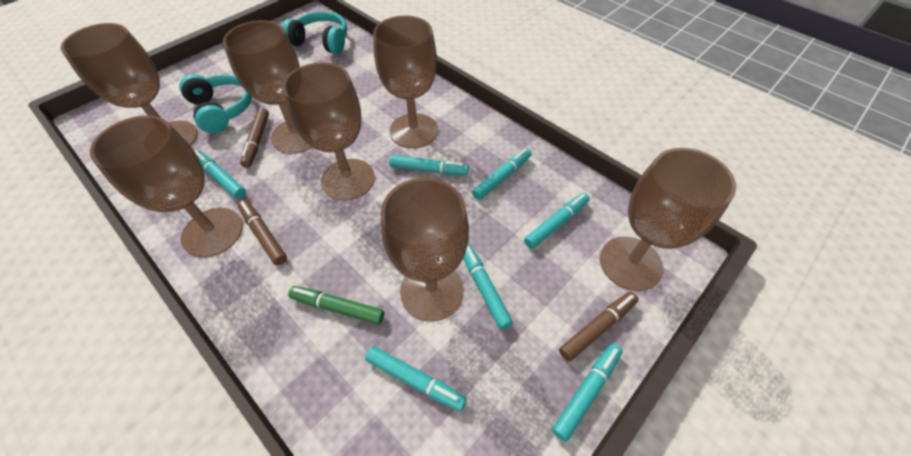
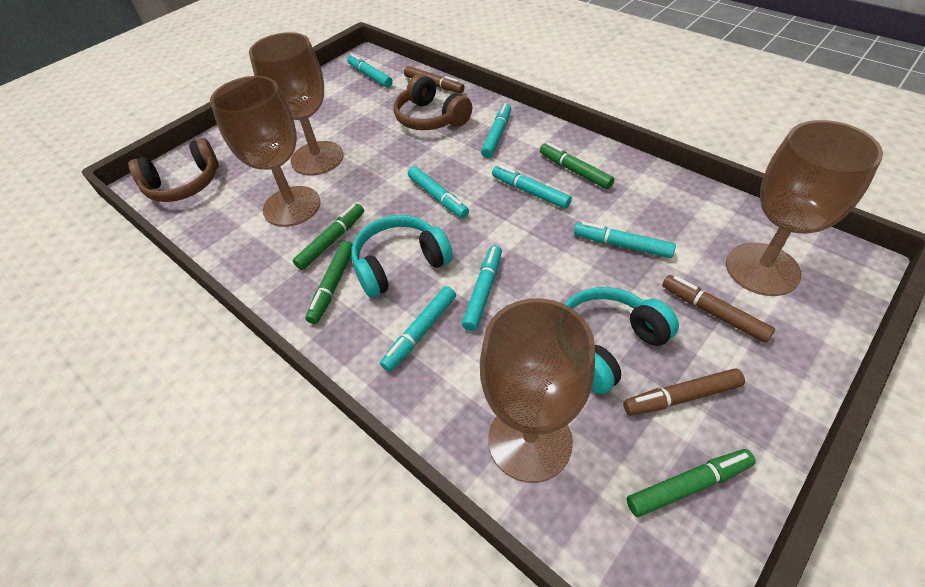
brown goblet: [61,23,198,146] [90,115,243,258] [223,20,312,154] [282,62,375,201] [373,16,438,149] [381,178,469,322] [600,148,736,291] = 7 -> [210,76,321,227] [249,32,344,175] [480,298,595,483] [726,120,883,296] = 4
brown headphones: none = 0 -> [128,138,219,202] [394,74,472,130] = 2
green marker: [288,286,384,325] = 1 -> [293,204,364,270] [305,241,353,324] [540,142,615,189] [627,449,756,517] = 4

